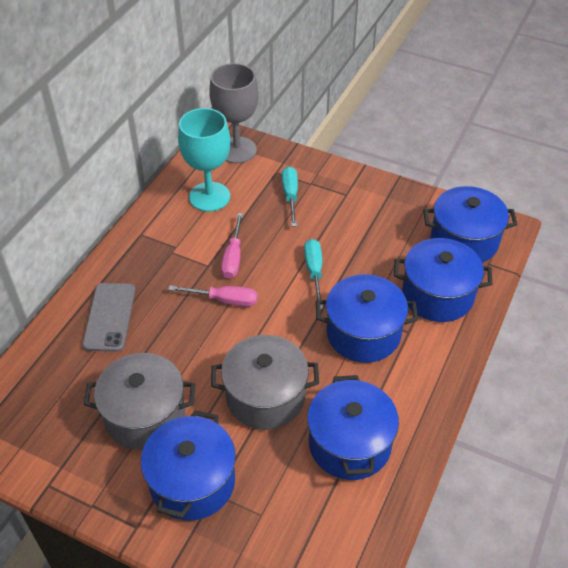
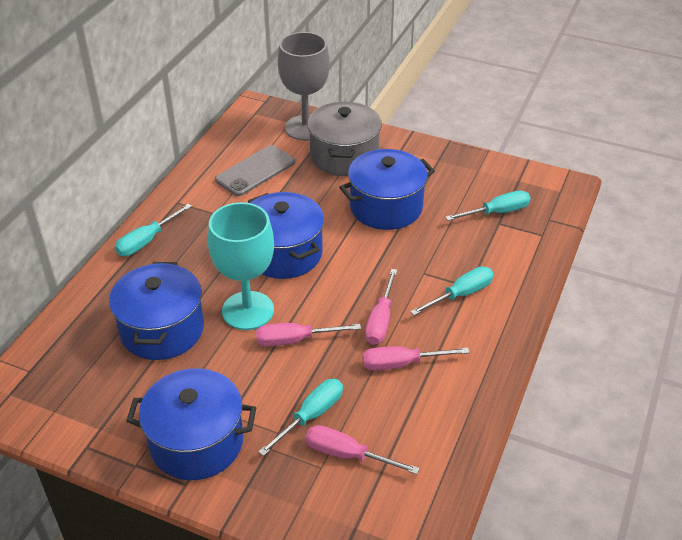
blue pot: [141,410,236,521] [307,375,399,480] [316,274,418,363] [394,238,493,322] [423,186,518,263] = 5 -> [109,262,204,360] [126,368,256,480] [248,192,324,279] [339,149,435,230] = 4
grey pot: [83,353,195,450] [211,335,319,430] = 2 -> [307,102,382,176] = 1
pink screwdriver: [168,285,258,307] [221,213,243,279] = 2 -> [256,323,361,347] [306,425,420,474] [362,346,470,371] [365,269,397,345] = 4
turquoise screwdriver: [282,166,298,227] [304,239,323,309] = 2 -> [115,204,192,256] [258,379,343,456] [410,266,494,316] [445,191,530,221] = 4

